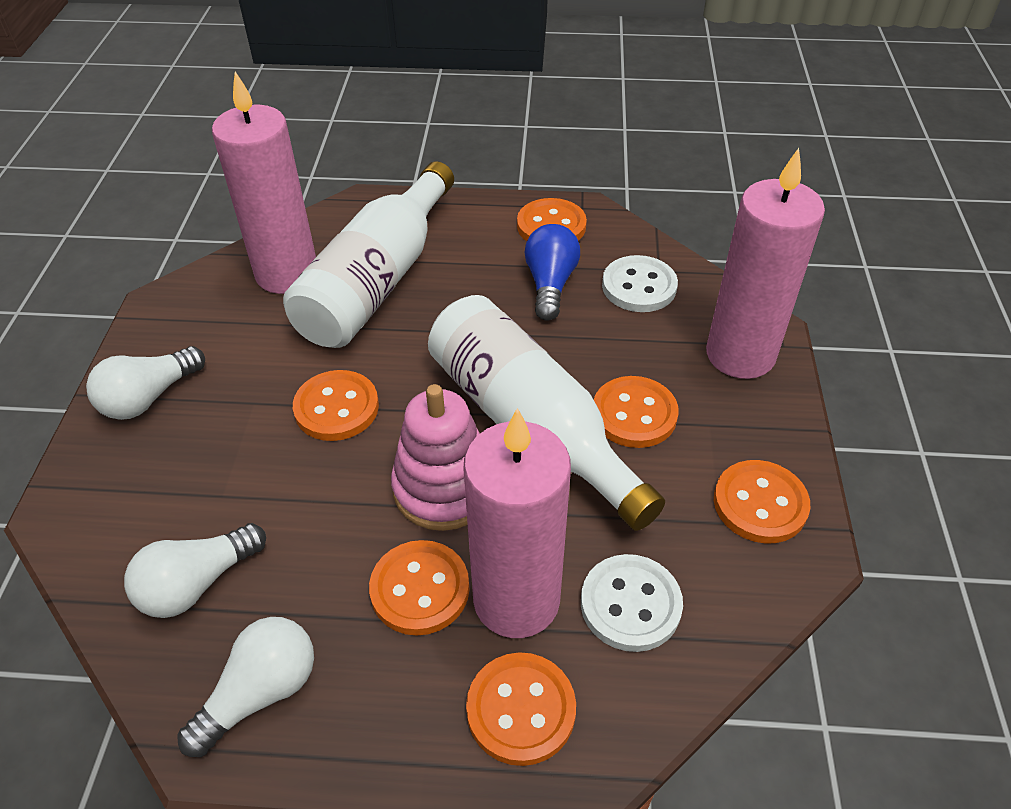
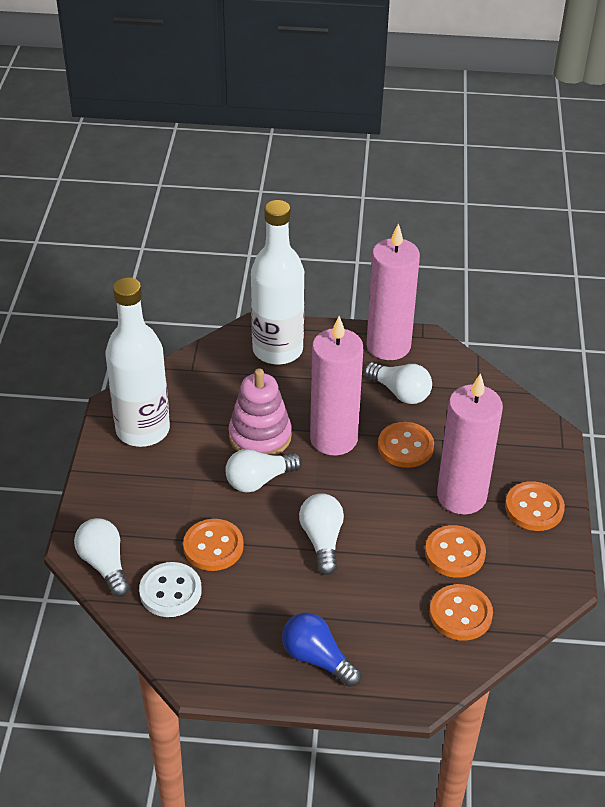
orange button: [293,370,379,441] [369,540,470,636] [466,652,576,766] [517,198,587,241] [594,376,679,448] [714,460,810,544] = 6 -> [183,519,244,571] [378,422,434,468] [425,525,486,578] [430,584,493,641] [505,481,565,531] = 5
white button: [581,554,683,652] [602,255,678,312] = 2 -> [139,562,202,617] = 1
white light bulb: [86,346,205,420] [124,523,266,618] [177,617,314,757] = 3 -> [74,518,130,597] [225,449,302,492] [299,493,344,575] [364,362,432,404] = 4

